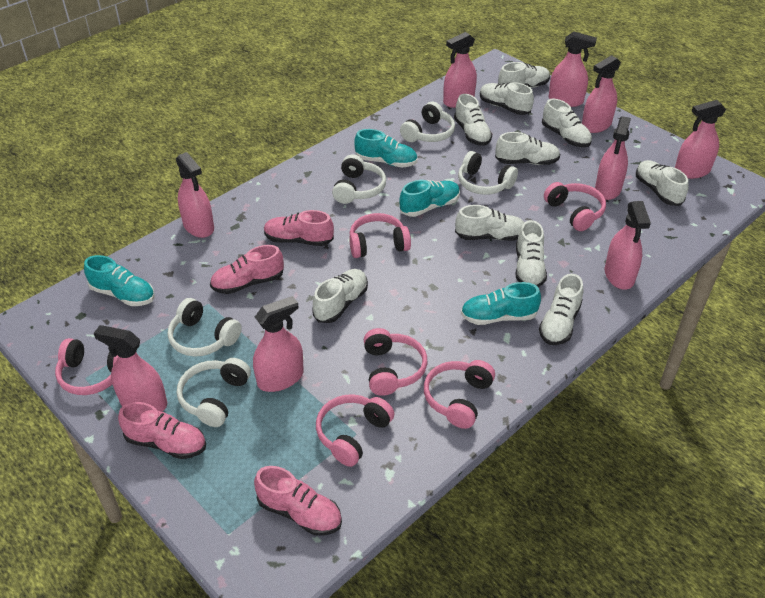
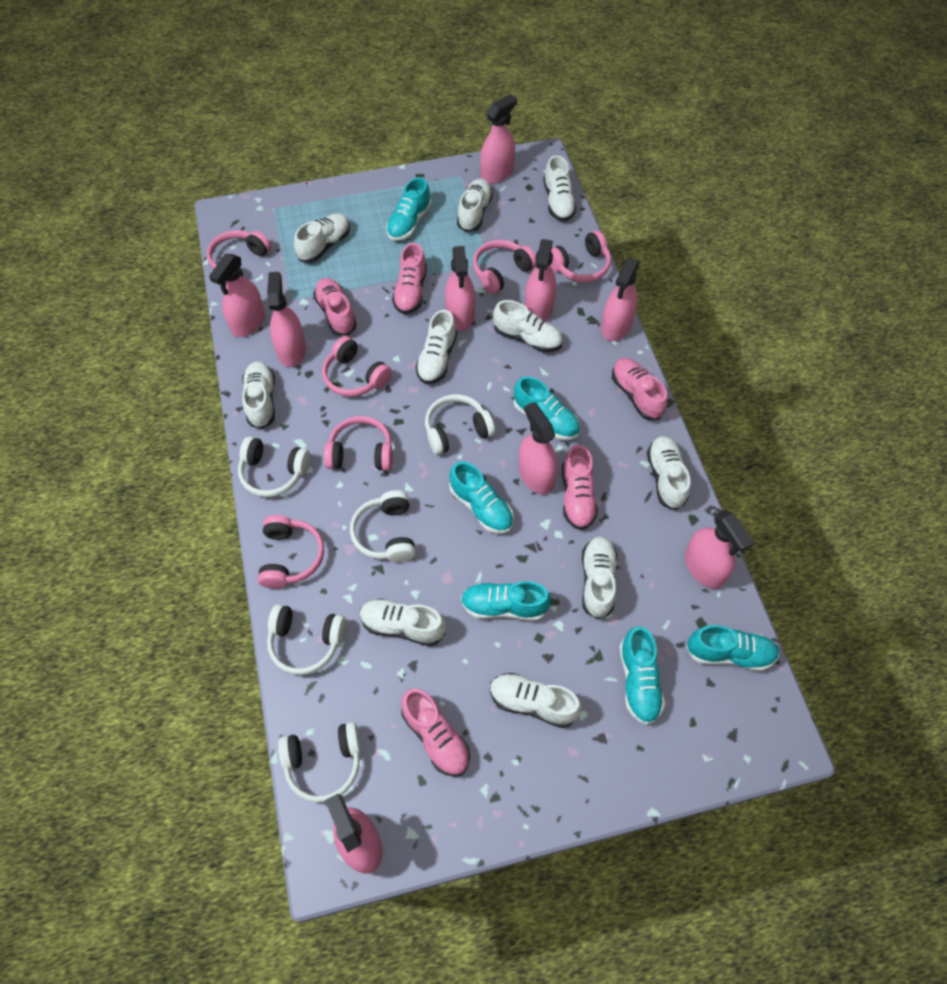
pink shoe: [118,402,206,459] [210,245,284,294] [254,466,342,536] [264,210,334,246] = 4 -> [313,278,357,335] [392,243,427,314] [401,689,470,777] [562,444,598,530] [612,358,668,420] = 5
turquoise shoe: [84,255,155,306] [354,129,418,167] [399,180,460,217] [461,282,541,325] = 4 -> [386,177,431,241] [449,461,514,534] [461,581,551,621] [514,376,580,440] [619,626,665,725] [686,625,779,671] = 6

